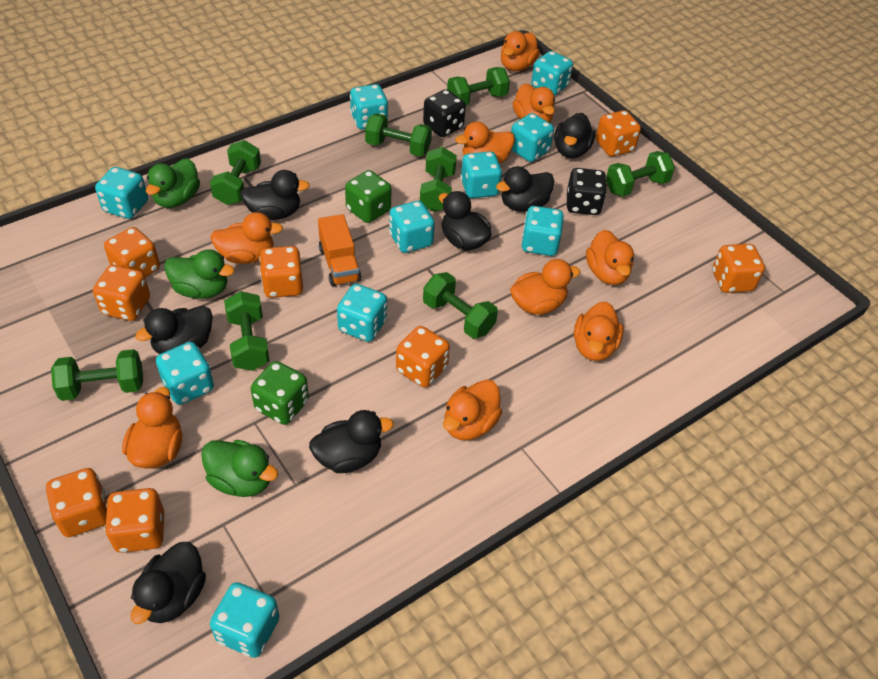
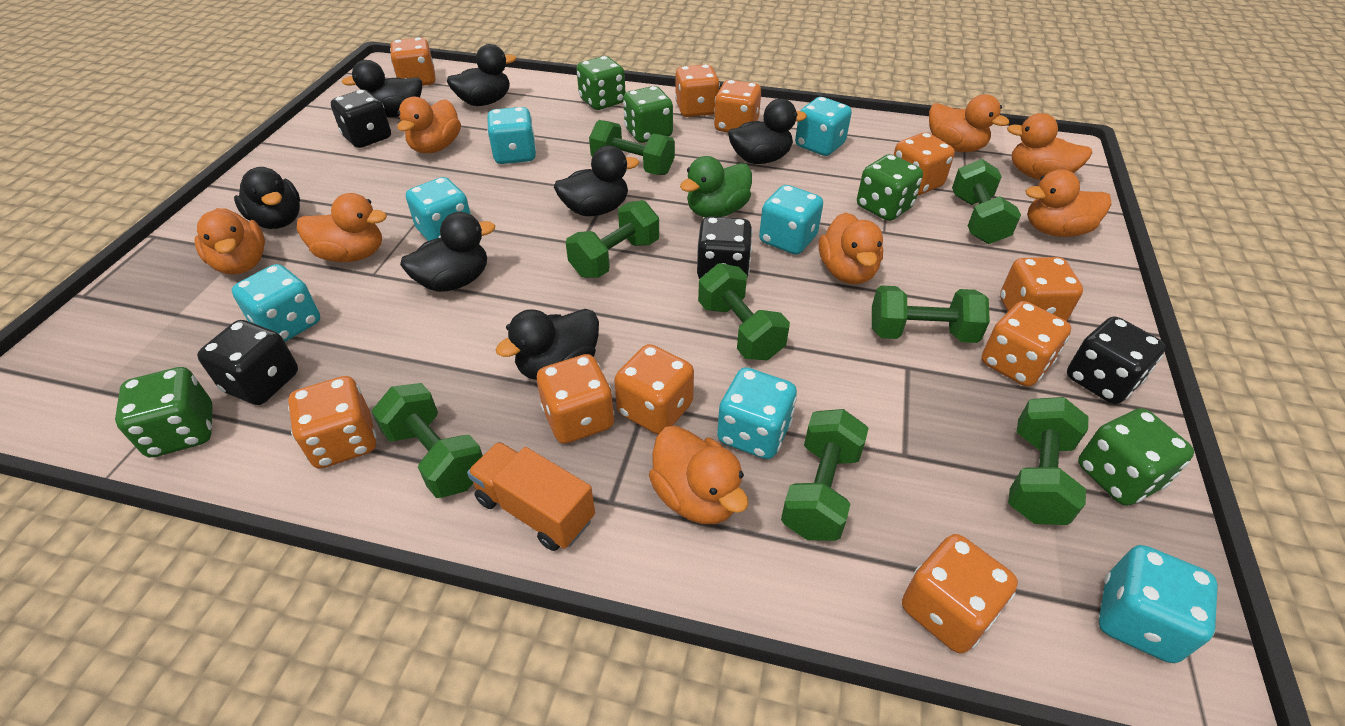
black dice: [423,89,466,137] [567,168,607,215] = 2 -> [197,320,298,405] [331,89,391,148] [697,217,753,279] [1067,316,1166,404] = 4
green dice: [251,361,309,425] [345,170,391,223] = 2 -> [115,367,213,457] [576,56,625,110] [623,86,673,143] [857,154,923,221] [1078,408,1194,506] = 5
green duck: [146,158,200,208] [164,249,235,299] [201,440,278,497] = 3 -> [680,156,752,217] = 1
orange dice: [46,468,107,537] [93,265,150,321] [104,227,160,277] [105,488,164,553] [259,246,303,298] [396,326,450,387] [596,110,641,157] [712,244,765,293] = 8 -> [288,376,377,469] [390,37,435,86] [537,354,614,444] [614,344,694,435] [675,64,720,117] [714,80,761,132] [894,132,955,195] [902,534,1018,653] [982,301,1071,387] [1000,257,1083,321] = 10
orange duck: [122,387,182,468] [210,212,283,264] [443,380,502,440] [455,122,515,164] [501,31,540,71] [510,259,581,315] [512,83,555,123] [574,302,624,361] [586,230,634,285] = 9 -> [195,208,265,275] [297,193,387,262] [397,97,461,153] [649,426,748,524] [819,212,883,284] [929,94,1009,152] [1007,113,1092,180] [1025,169,1111,237] = 8
turquoise dice: [95,167,148,219] [156,342,214,405] [210,582,279,658] [337,284,387,342] [350,84,388,129] [389,201,435,253] [460,151,502,198] [511,113,554,162] [521,206,564,256] [531,51,573,96] = 10 -> [232,264,320,342] [406,177,470,241] [487,107,536,164] [717,367,797,459] [759,185,823,255] [795,97,852,156] [1099,545,1218,663] = 7

